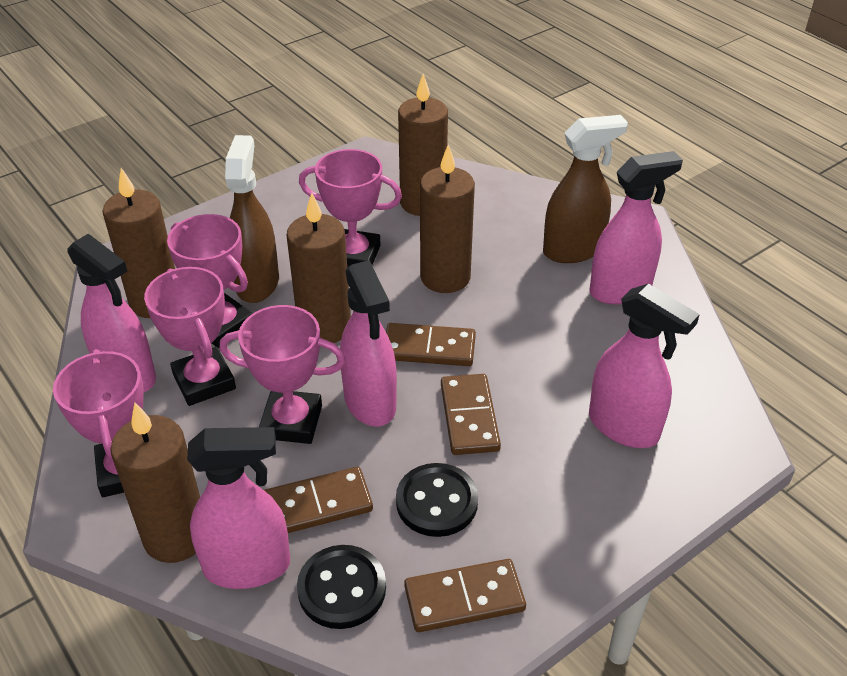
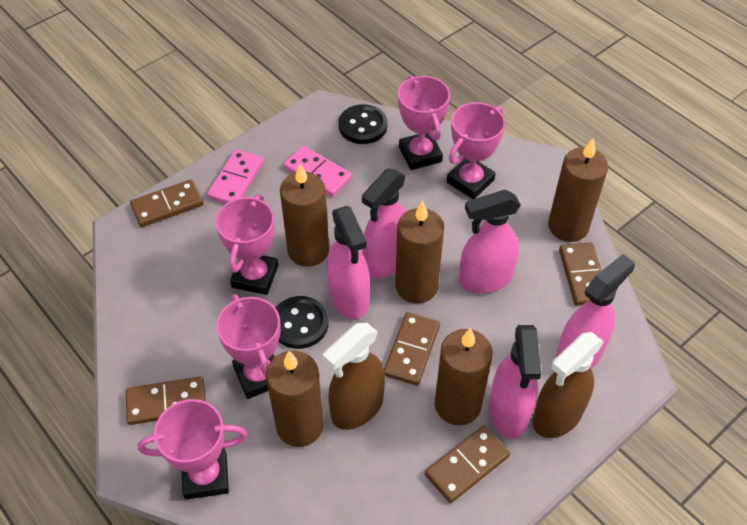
brown domino: [264,467,373,533] [386,323,476,366] [404,559,526,632] [441,374,501,455] = 4 -> [126,376,206,425] [130,179,203,227] [384,312,440,386] [425,426,510,503] [559,243,602,306] = 5
pink domino: none = 0 -> [207,149,264,204] [283,146,352,197] = 2

